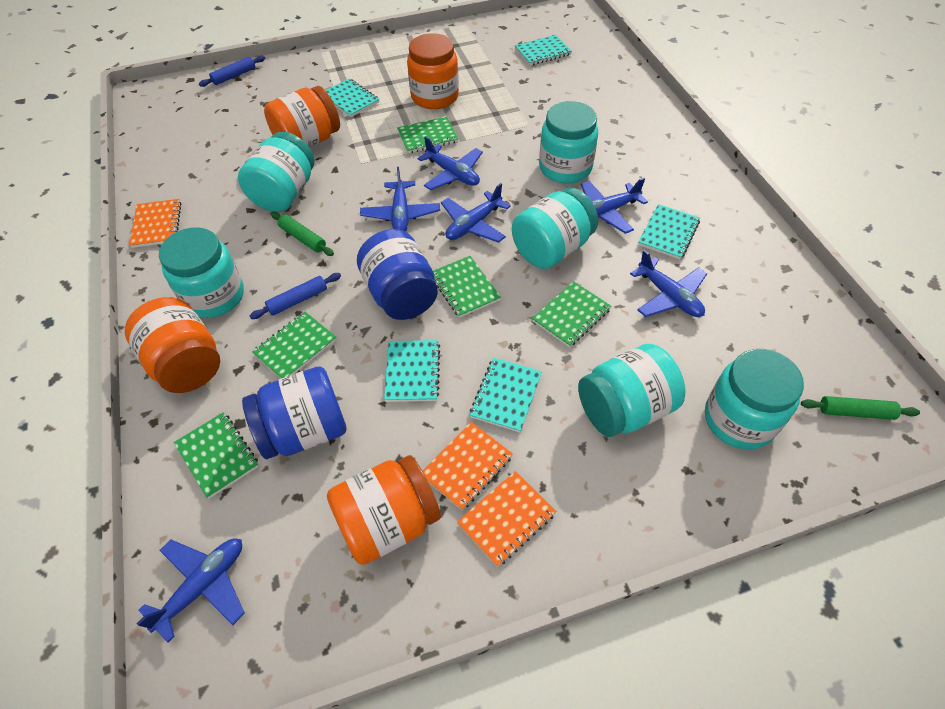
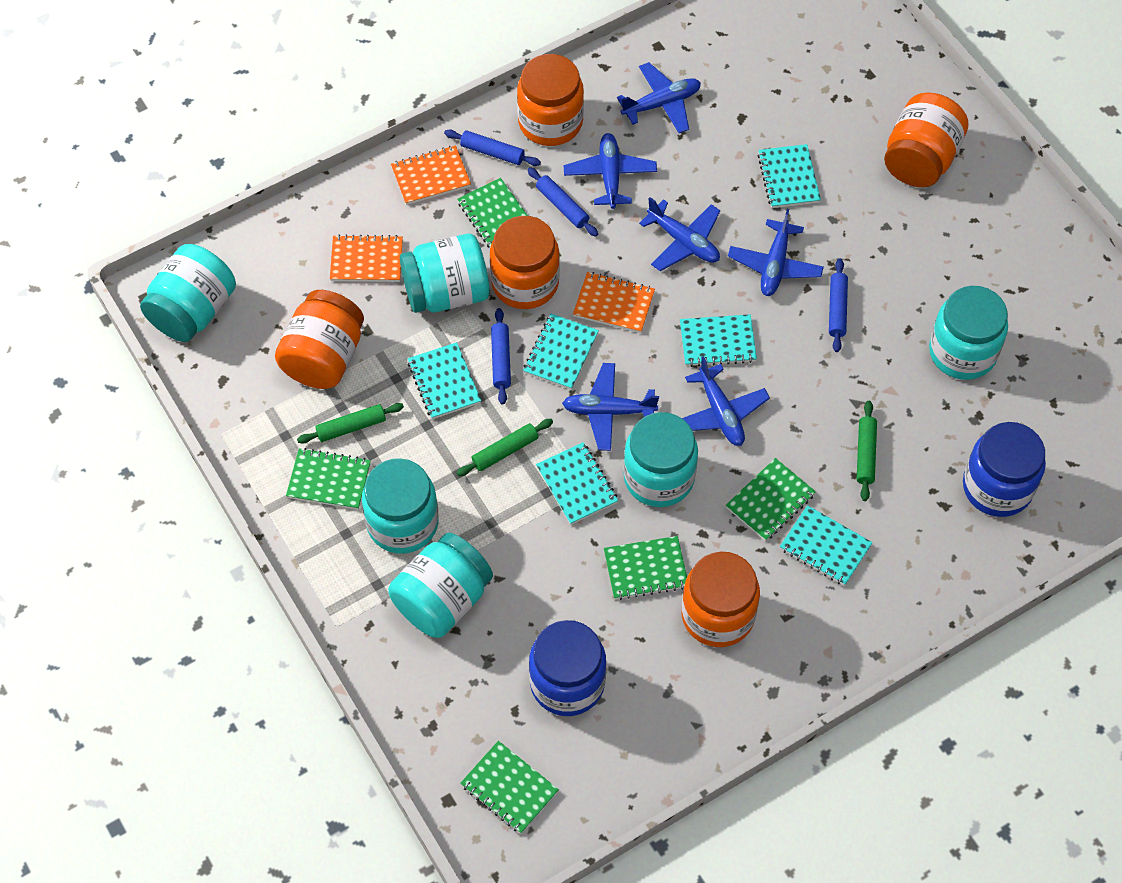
blue rolling pin: [199,55,265,87] [250,273,341,319] = 2 -> [444,129,541,166] [491,308,511,404] [527,167,598,237] [829,259,848,352] = 4
green rolling pin: [271,212,334,256] [801,396,920,420] = 2 -> [297,403,404,444] [457,419,553,476] [857,401,877,501] = 3
orange jar: [125,297,220,393] [264,86,340,148] [327,455,441,565] [407,33,459,109] = 4 -> [275,290,364,389] [490,216,560,309] [517,54,584,146] [682,552,760,647] [884,93,969,187] = 5
turquoise notebook: [326,78,379,117] [384,340,440,402] [470,358,542,432] [515,35,572,66] [638,204,700,259] = 5 -> [408,342,481,419] [523,314,599,390] [536,442,618,525] [680,314,757,367] [758,144,821,208] [780,505,873,586] = 6

